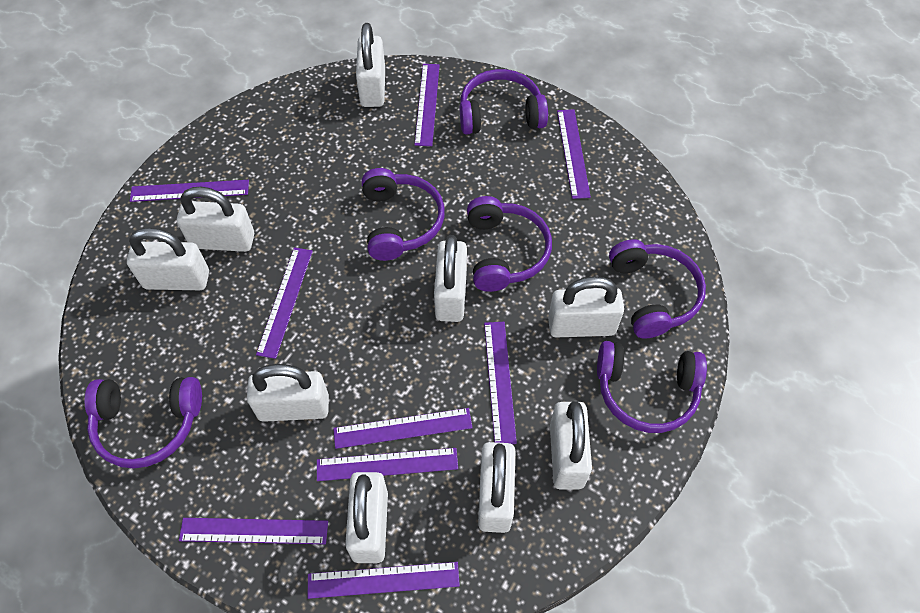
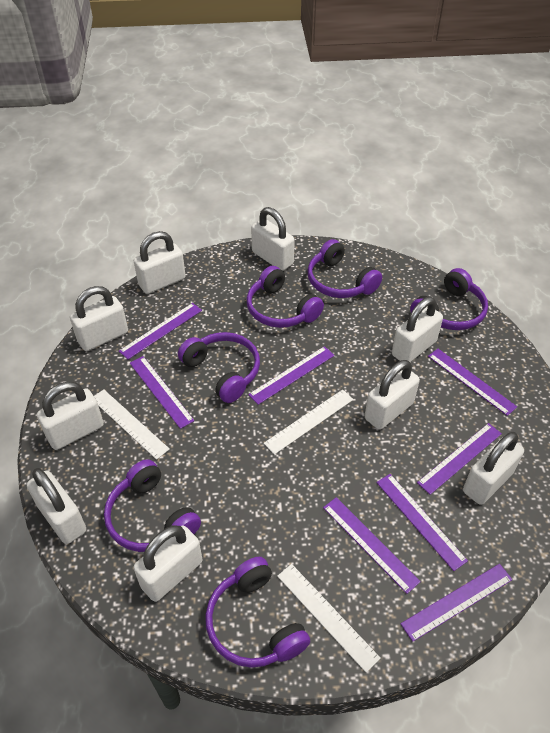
purple ruler: [130,180,249,202] [179,518,328,544] [256,247,313,359] [308,562,460,599] [317,448,458,481] [333,408,473,449] [414,64,440,146] [484,322,517,444] [557,109,591,199] = 9 -> [119,303,202,359] [130,356,194,429] [248,346,335,405] [323,497,421,594] [376,474,468,571] [401,564,513,642] [417,423,502,495] [428,349,517,416] = 8
white ruler: none = 0 -> [94,390,170,460] [264,389,354,455] [277,564,381,673] = 3

